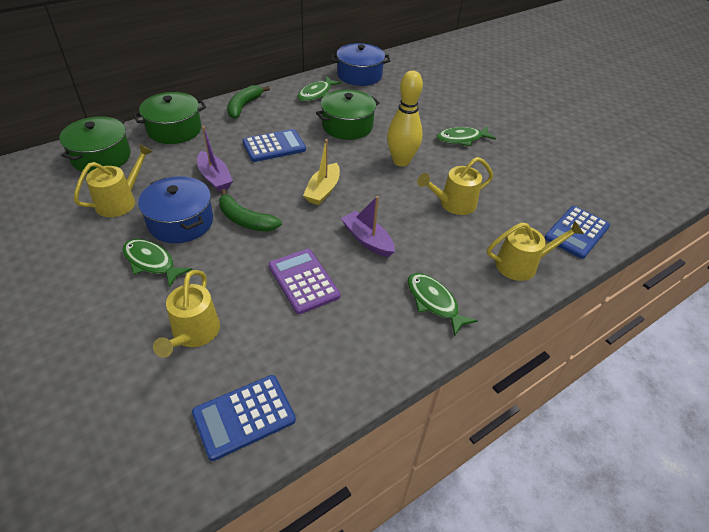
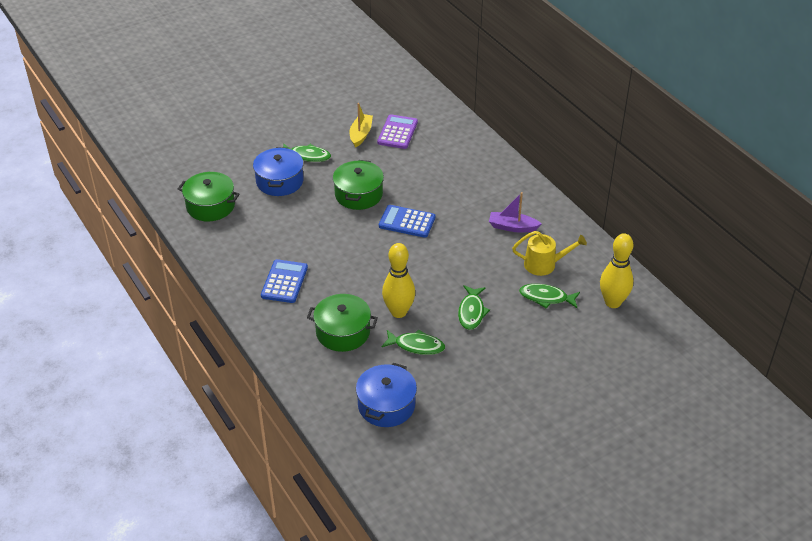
blue calculator: [192,375,296,461] [243,129,306,162] [544,206,610,259] = 3 -> [261,259,308,303] [379,205,435,238] = 2
green banana: [219,189,282,232] [227,85,270,119] = 2 -> none = 0
purple boat: [197,126,233,192] [341,196,395,257] = 2 -> [489,192,541,233] = 1
yellow bowling pin: [387,70,423,167] = 1 -> [382,243,415,318] [600,233,633,308] = 2
yellow watering can: [74,144,153,217] [153,270,220,358] [417,157,493,215] [487,221,584,281] = 4 -> [512,231,587,276] = 1

